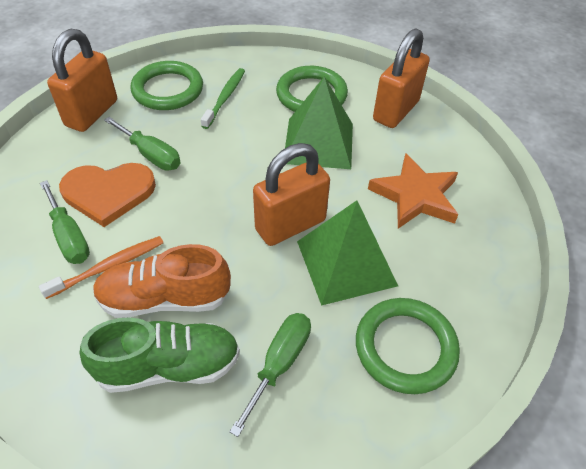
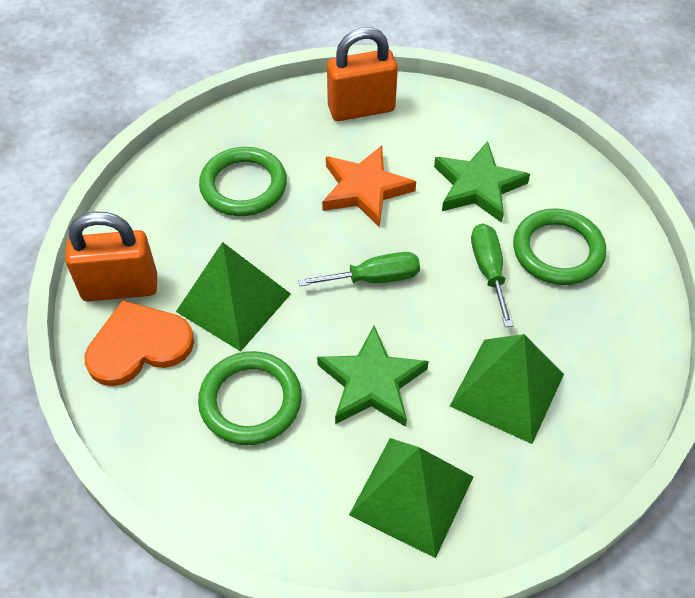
green pyramid: [285,77,353,169] [297,200,398,306] = 2 -> [176,242,291,351] [349,438,473,558] [450,334,564,444] = 3
green screwdriver: [40,180,90,264] [104,117,181,170] [230,313,311,437] = 3 -> [298,252,420,286] [471,224,513,327] = 2
green shoe: [80,317,240,393] = 1 -> none = 0
green star: none = 0 -> [317,326,429,427] [434,141,530,223] = 2
green toothbrush: [201,68,245,129] = 1 -> none = 0
orange padlock: [47,29,117,132] [253,143,330,246] [373,28,430,128] = 3 -> [65,212,157,302] [327,28,398,121] = 2
orange shoe: [93,244,231,318] = 1 -> none = 0
orange toothbrush: [39,236,164,299] = 1 -> none = 0

